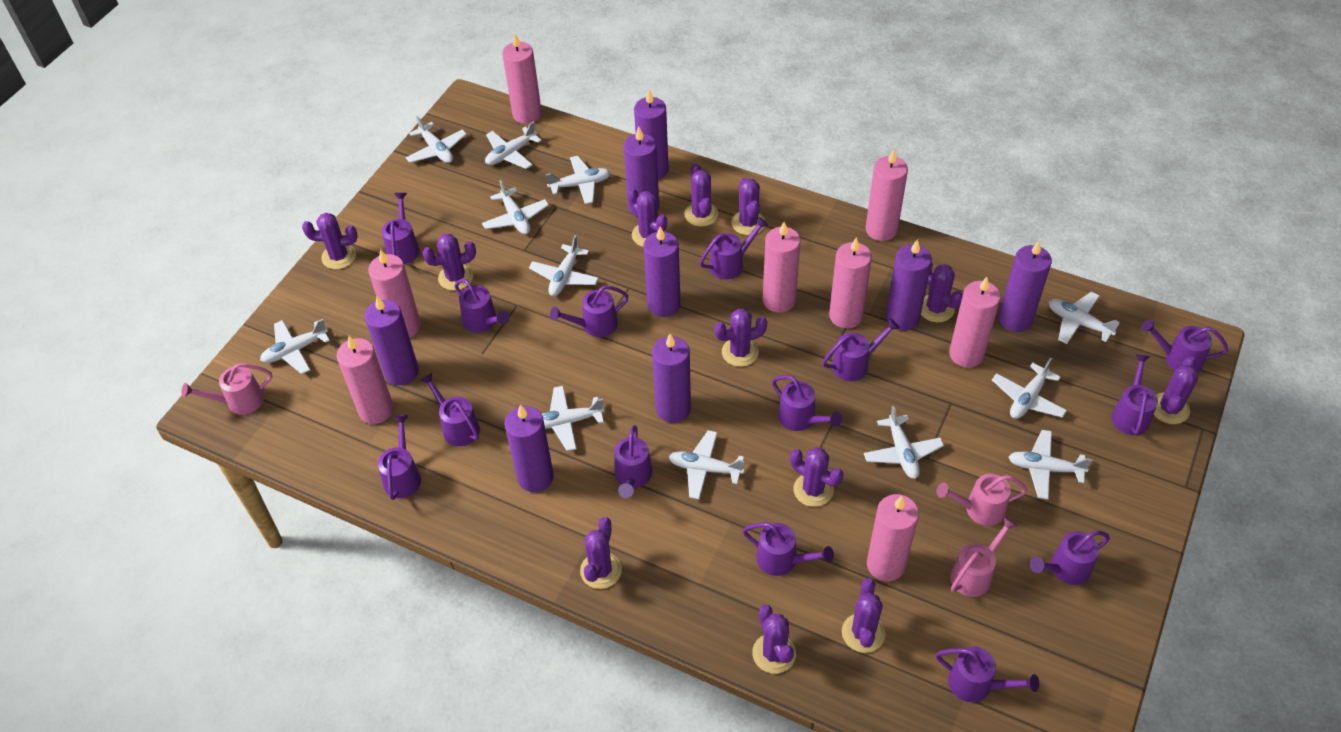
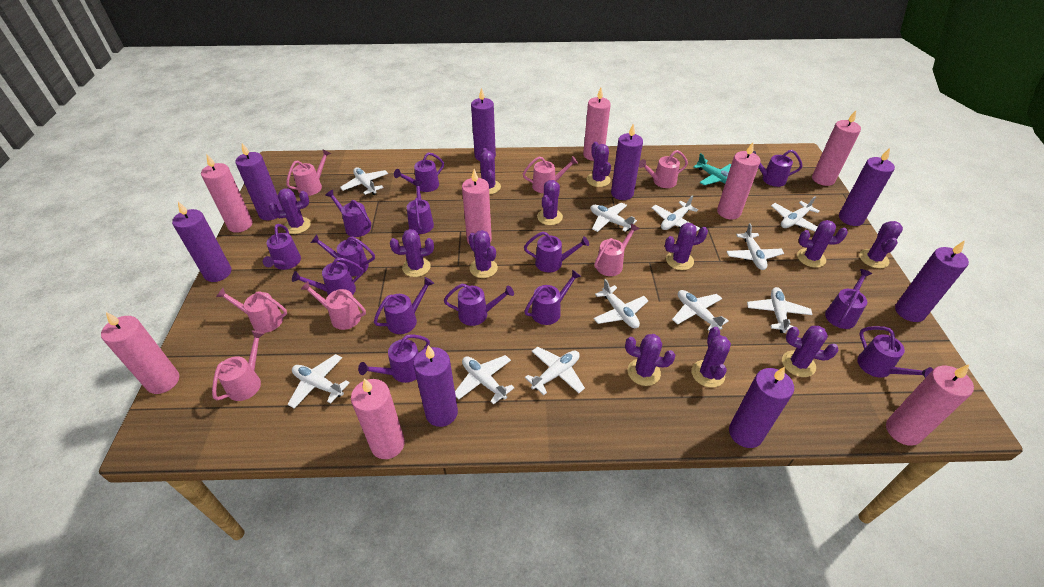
pink watering can: [182,363,272,415] [936,474,1028,526] [950,516,1018,597] = 3 -> [212,330,265,401] [216,288,287,333] [286,149,331,196] [300,281,366,330] [523,156,578,193] [594,223,639,276] [639,150,688,188] = 7
turquoise plane: none = 0 -> [693,153,731,185] = 1
white plane: [260,319,330,374] [405,115,467,163] [482,180,549,234] [485,121,542,169] [529,235,599,296] [542,386,604,451] [546,156,611,204] [669,430,744,499] [864,406,944,479] [992,358,1067,419] [1009,430,1092,499] [1049,292,1120,344] = 12 -> [287,354,350,409] [340,167,388,195] [455,355,514,405] [525,347,585,395] [591,203,637,232] [593,279,649,328] [652,195,700,231] [672,290,729,331] [726,223,784,270] [747,287,812,333] [771,196,820,231] = 11

